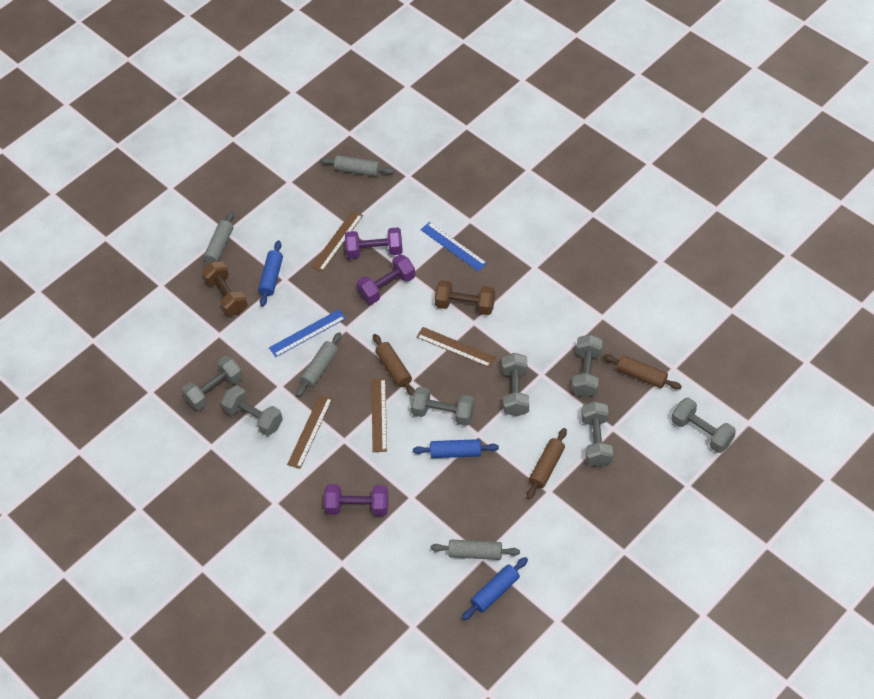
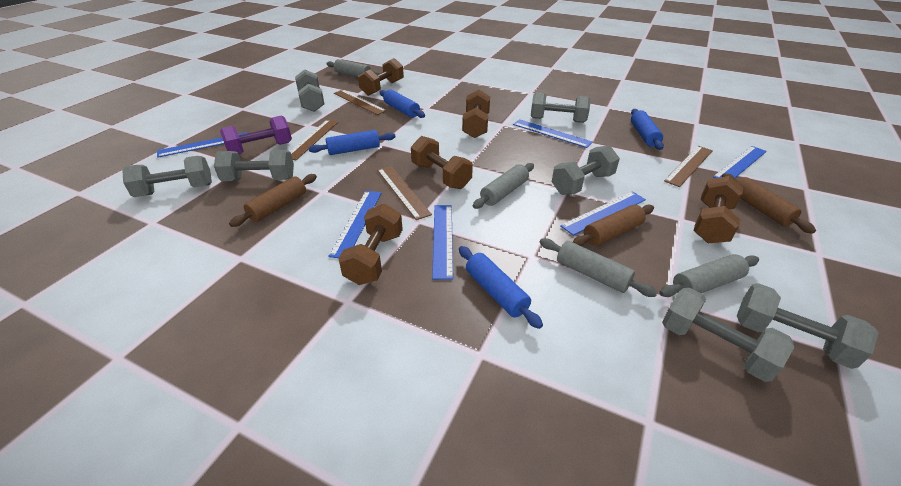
blue rolling pin: [258,240,283,306] [413,439,499,458] [462,557,528,620] = 3 -> [309,130,395,155] [380,89,425,118] [459,246,543,329] [631,109,664,150] = 4
blue ruler: [269,310,346,357] [421,222,487,272] = 2 -> [157,132,248,158] [328,191,381,258] [432,205,453,280] [513,119,593,148] [560,191,646,236] [713,146,767,178] = 6
brown dumbbell: [202,261,248,316] [434,280,495,315] = 2 -> [338,204,403,285] [358,58,404,96] [411,136,473,189] [462,90,490,138] [693,176,743,243] = 5
purple dumbbell: [324,484,389,516] [345,227,402,259] [357,254,416,304] = 3 -> [220,116,292,154] = 1

